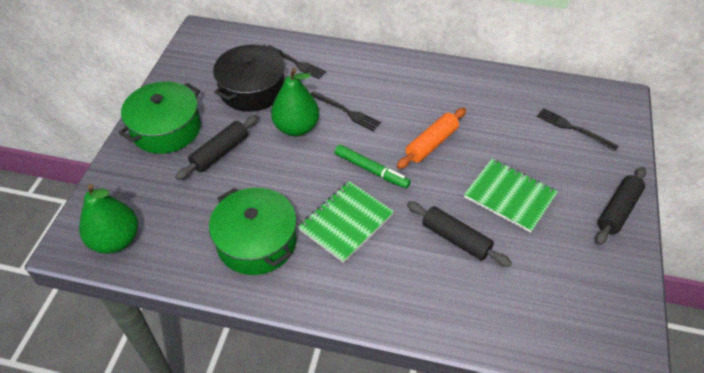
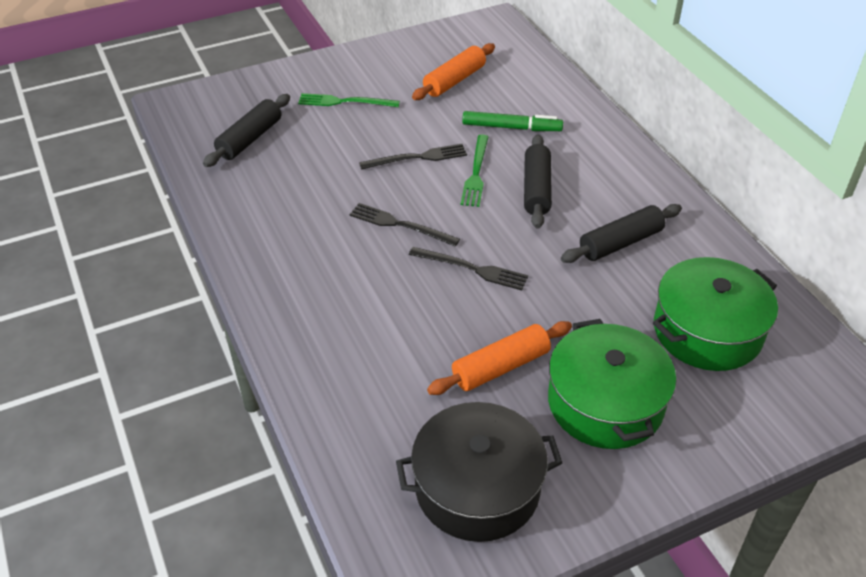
green fork: none = 0 -> [298,93,400,107] [461,134,488,207] = 2
green notebook: [298,181,394,263] [464,159,558,233] = 2 -> none = 0
green pear: [79,184,138,254] [271,68,320,136] = 2 -> none = 0
orange rolling pin: [397,108,466,169] = 1 -> [412,43,495,100] [427,321,572,395] = 2

